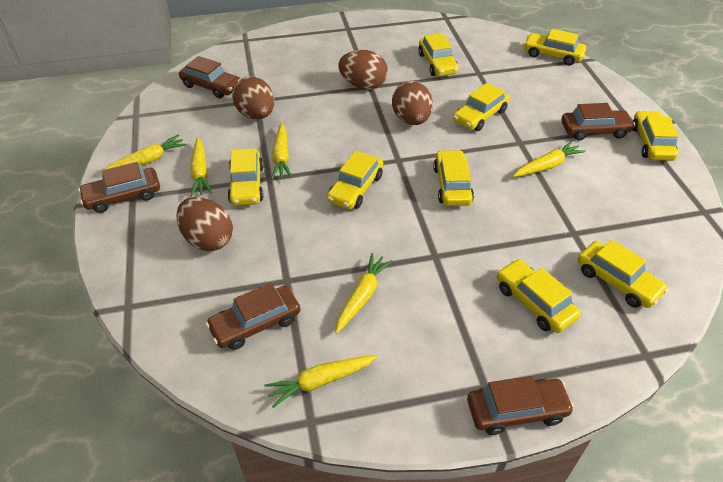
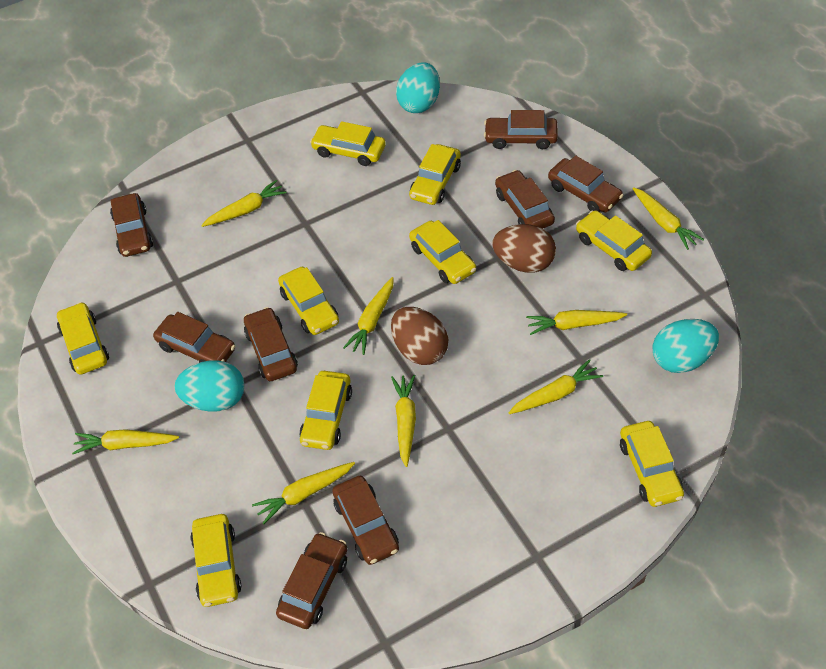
brown car: [78,162,160,213] [179,56,240,98] [206,283,300,350] [467,376,574,435] [561,103,635,141] = 5 -> [110,193,153,257] [153,312,235,363] [244,307,298,381] [276,532,347,629] [332,476,399,565] [484,110,558,149] [495,170,555,229] [548,156,624,213] = 8
brown egg: [176,197,233,251] [232,76,274,120] [338,50,388,90] [392,81,433,125] = 4 -> [391,307,448,365] [492,224,556,273] = 2
turquoise egg: none = 0 -> [175,360,245,412] [396,62,440,113] [652,319,719,373] = 3
yellow carrot: [101,135,187,174] [190,137,212,197] [264,355,378,408] [271,123,292,179] [335,253,393,333] [513,141,586,177] = 6 -> [72,429,179,454] [201,180,286,227] [252,462,355,525] [343,277,394,355] [391,375,416,467] [508,359,603,414] [526,310,627,335] [632,187,704,250] = 8

